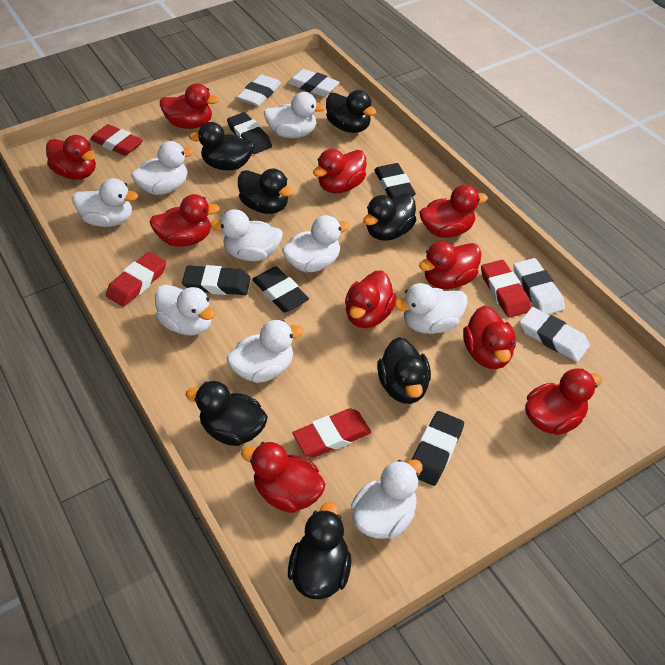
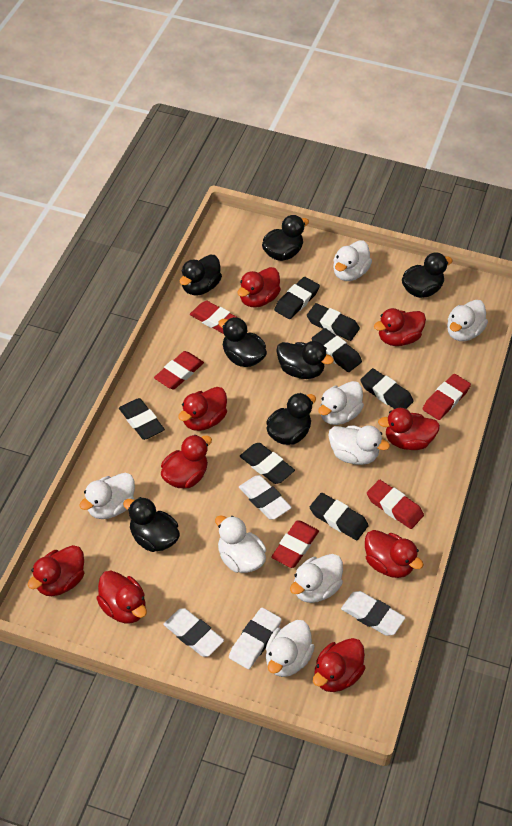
black eraser: [182,265,251,295] [227,112,272,154] [252,266,309,313] [374,163,416,198] [411,411,464,486] = 5 -> [119,398,165,440] [240,443,295,484] [274,277,320,319] [307,303,360,341] [310,493,369,540] [312,328,362,372] [360,368,414,409] = 7
red duck: [46,135,96,180] [149,194,220,247] [160,83,219,129] [241,442,326,513] [313,149,367,193] [345,270,397,328] [419,185,488,238] [419,241,481,289] [463,306,516,369] [525,369,602,435] = 10 -> [28,545,84,596] [96,571,147,624] [161,435,212,488] [178,387,227,431] [238,267,281,308] [313,638,365,692] [365,530,424,578] [374,308,426,346] [378,408,440,450] = 9
red eraser: [90,124,143,156] [106,252,166,307] [293,408,371,458] [481,260,531,318] = 4 -> [154,351,204,389] [190,301,238,334] [271,520,319,568] [367,480,424,529] [422,374,471,420] = 5
white duck: [73,178,138,227] [131,141,194,195] [155,285,215,336] [210,209,283,261] [227,320,303,383] [264,92,326,138] [282,215,350,272] [351,459,423,539] [394,283,468,334] = 9 -> [79,473,135,519] [215,515,266,573] [266,620,315,677] [290,554,343,603] [318,381,364,425] [328,425,390,465] [333,240,372,281] [447,300,488,341] = 8

